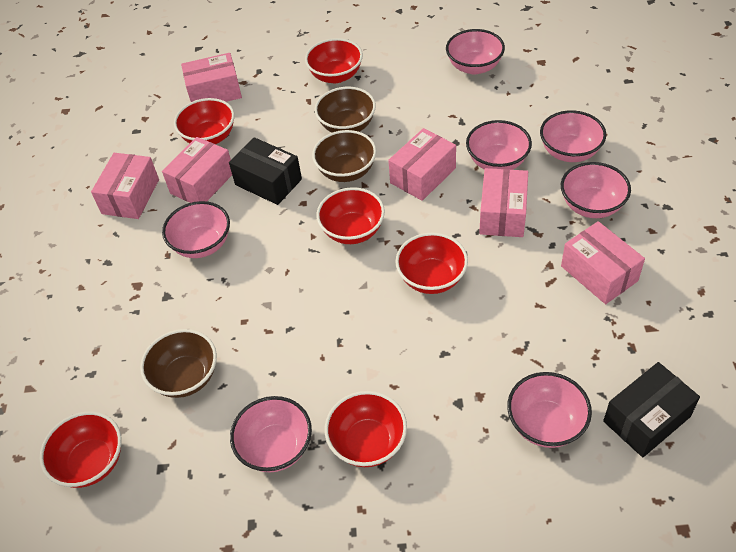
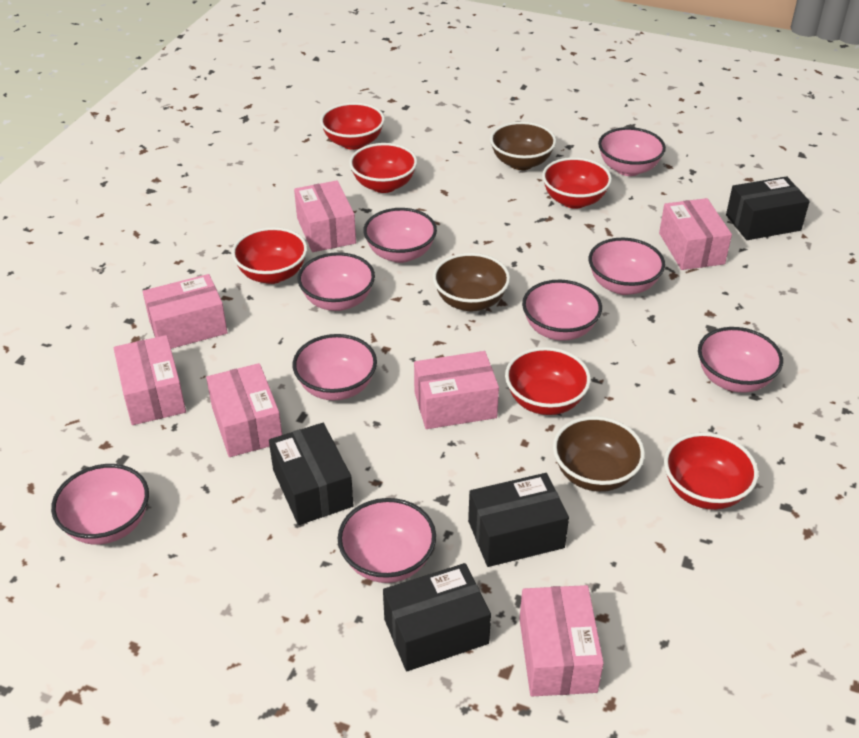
black box: [229,137,302,205] [603,362,700,458] = 2 -> [269,423,354,525] [383,563,491,671] [468,473,569,567] [726,176,810,240] = 4
pink bowl: [162,201,230,258] [230,396,312,472] [446,29,505,74] [466,120,532,170] [507,372,592,448] [540,110,606,162] [561,162,631,218] = 7 -> [51,464,149,545] [293,334,377,400] [297,252,375,311] [338,498,436,583] [363,208,437,263] [522,280,602,341] [589,238,665,295] [598,127,666,176] [698,327,783,392] = 9
pink box: [91,153,159,219] [162,137,232,203] [181,53,242,102] [388,128,456,201] [479,168,528,237] [561,221,645,304] = 6 -> [114,335,186,425] [143,274,228,349] [206,363,282,457] [294,180,356,252] [414,351,499,429] [519,585,604,696] [659,198,732,270] = 7

